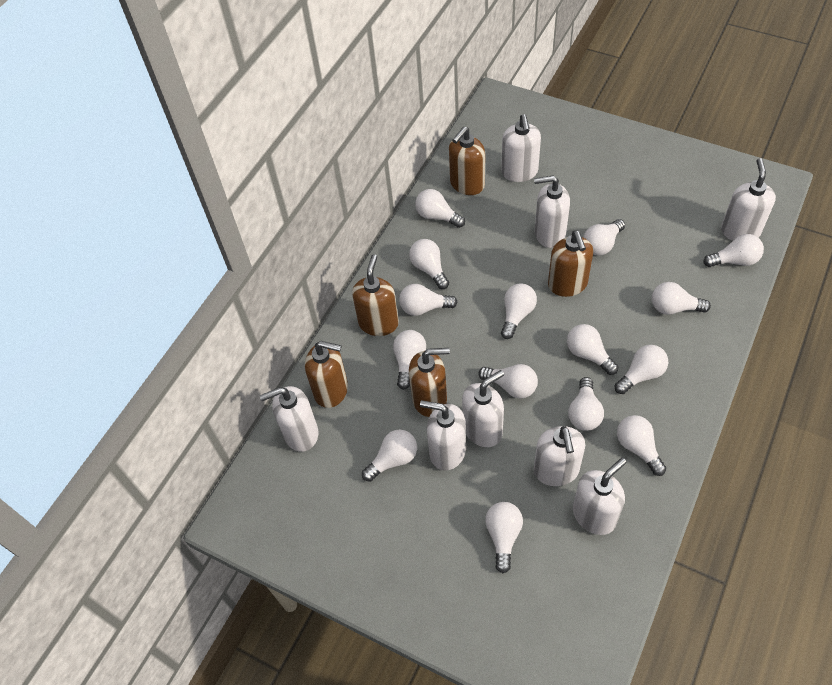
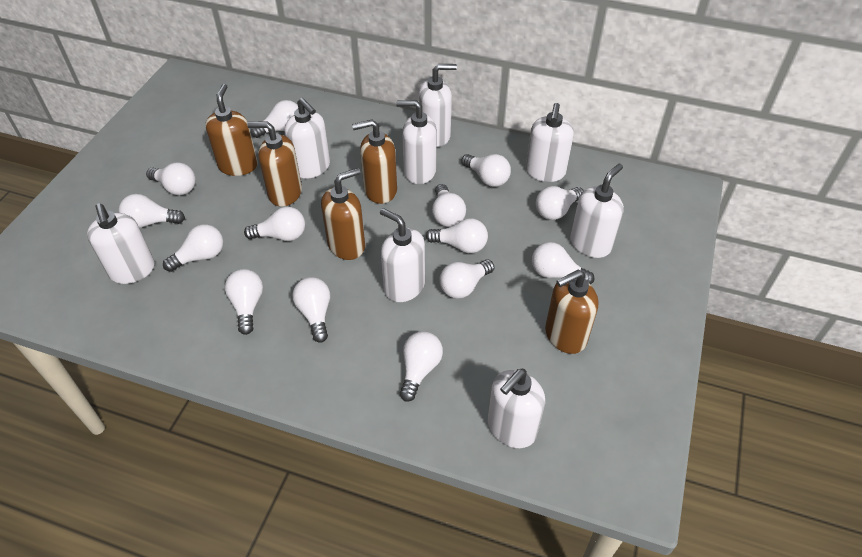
white light bulb: [362,429,417,482] [393,330,426,390] [399,284,458,316] [409,239,449,289] [415,189,465,228] [478,364,538,398] [485,502,523,573] [501,283,537,339] [567,324,618,375] [568,377,604,431] [583,219,625,256] [615,345,668,394] [617,415,666,476] [652,282,711,315] [703,234,764,267] = 15 -> [119,194,185,228] [146,162,196,195] [163,224,223,272] [225,269,263,335] [244,207,305,241] [250,100,298,138] [292,277,330,343] [400,331,443,402] [426,218,488,253] [432,184,466,227] [440,260,495,299] [461,154,511,187] [532,242,594,284] [536,186,584,220] = 14

